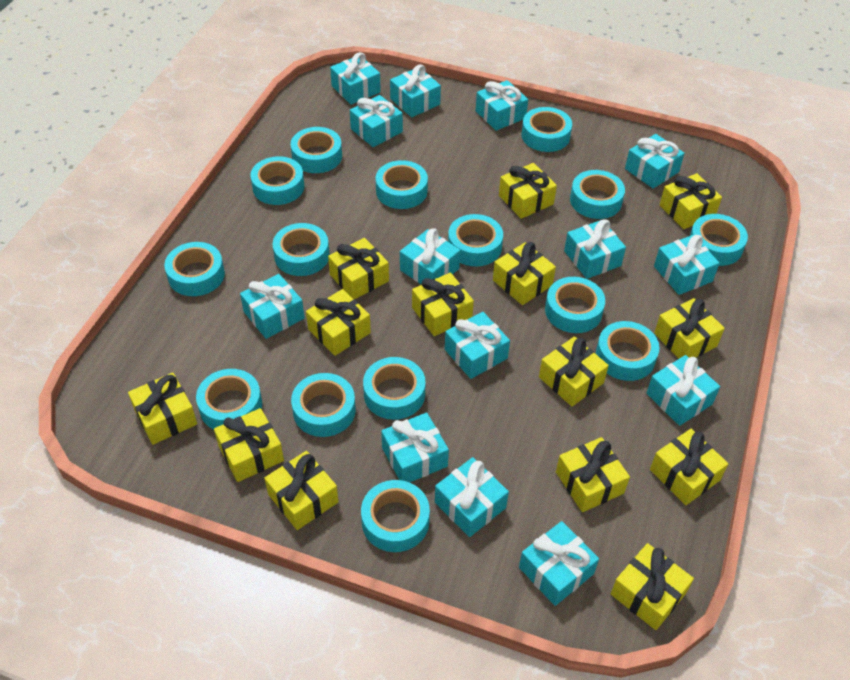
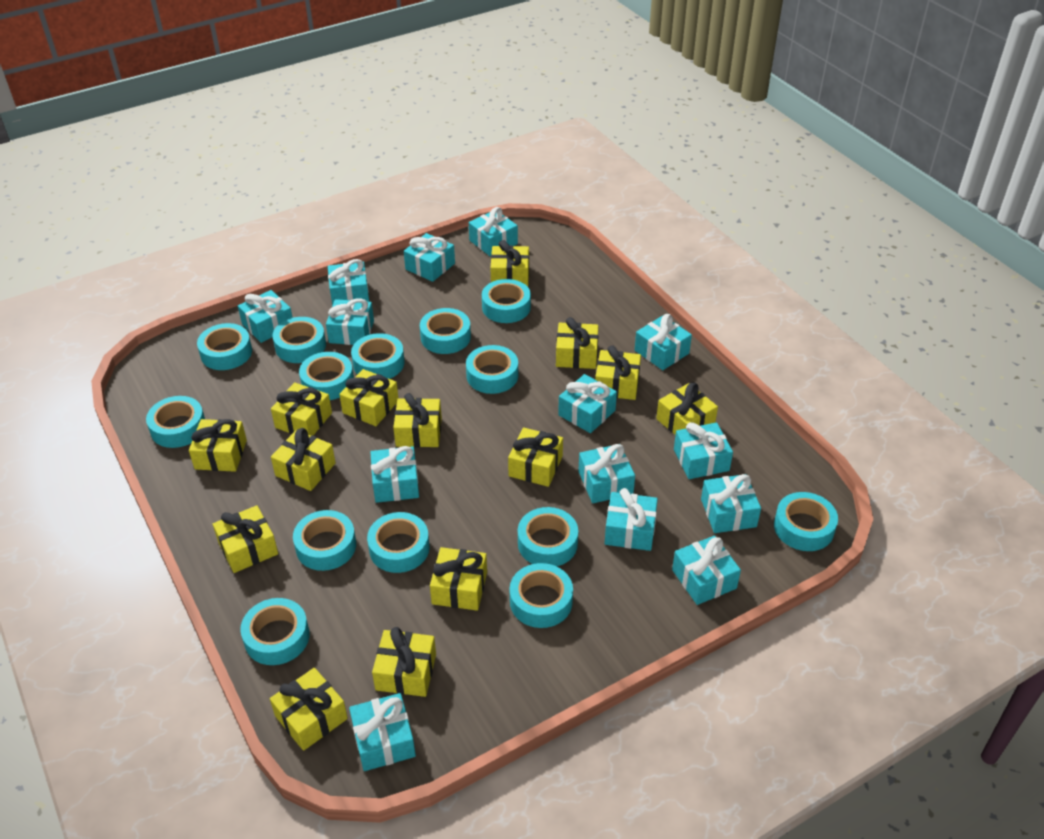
turquoise tape: [164,242,225,296] [196,369,262,430] [250,156,304,205] [273,223,330,276] [290,127,342,173] [291,373,356,437] [361,480,430,552] [363,357,425,420] [376,160,428,209] [448,214,503,266] [521,107,572,152] [545,277,605,333] [570,170,625,219] [596,321,660,381] [690,214,748,266] = 15 -> [146,396,205,448] [197,323,252,370] [240,598,310,665] [273,317,326,363] [293,510,356,571] [299,352,354,400] [351,333,405,379] [367,512,430,573] [420,308,471,354] [466,345,518,394] [482,279,531,323] [510,563,573,628] [518,507,578,567] [774,492,838,551] = 14

